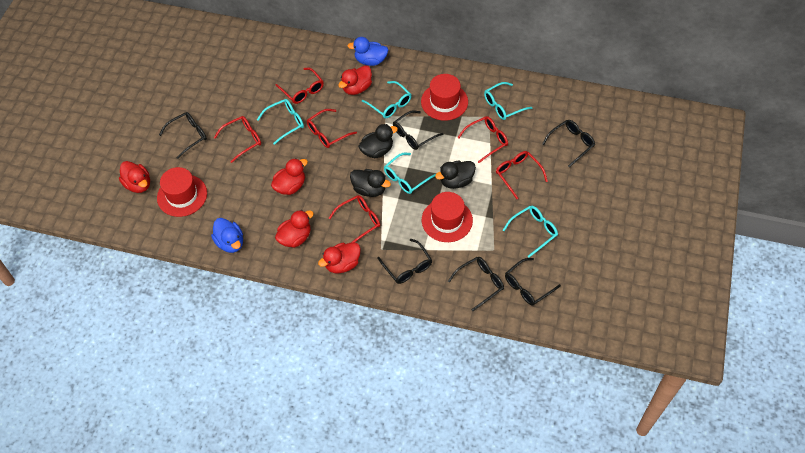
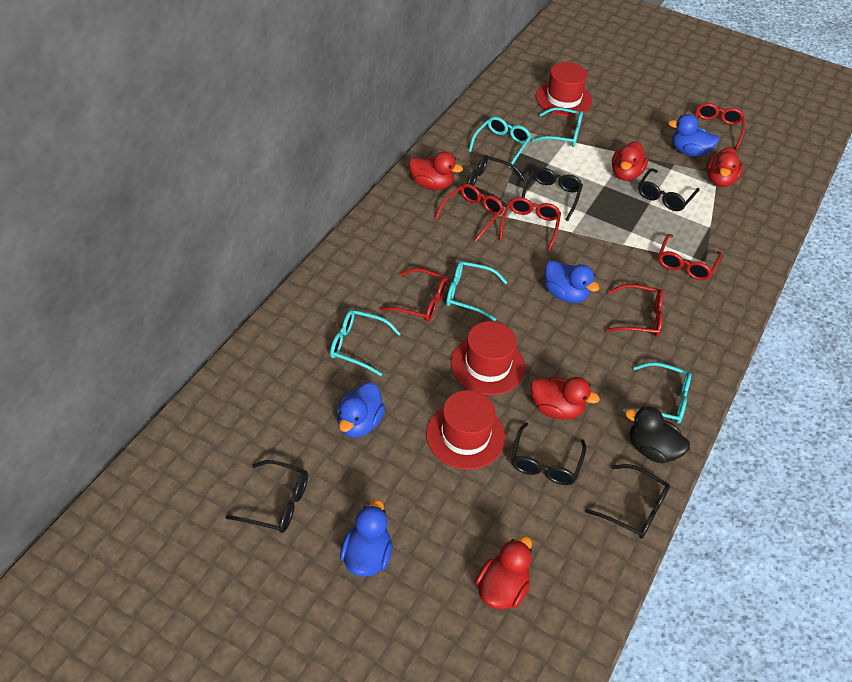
black duck: [350,169,391,197] [358,124,398,158] [435,161,476,189] = 3 -> [625,406,690,463] = 1
blue duck: [211,218,243,253] [347,37,388,66] = 2 -> [337,382,385,438] [340,499,392,577] [545,260,599,303] [668,114,719,156] = 4

